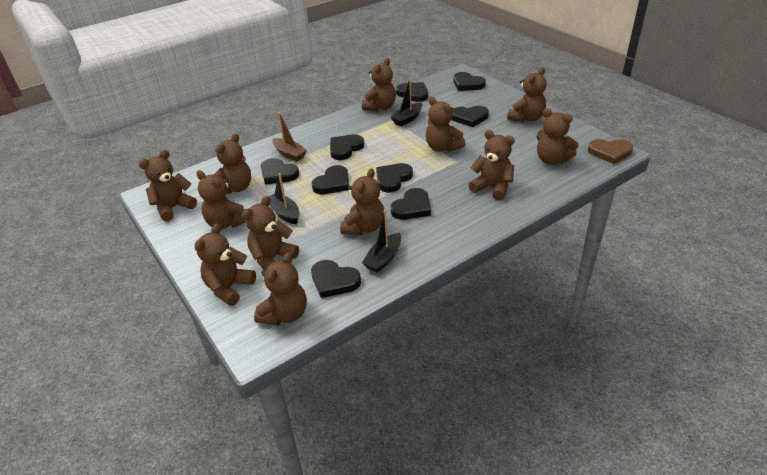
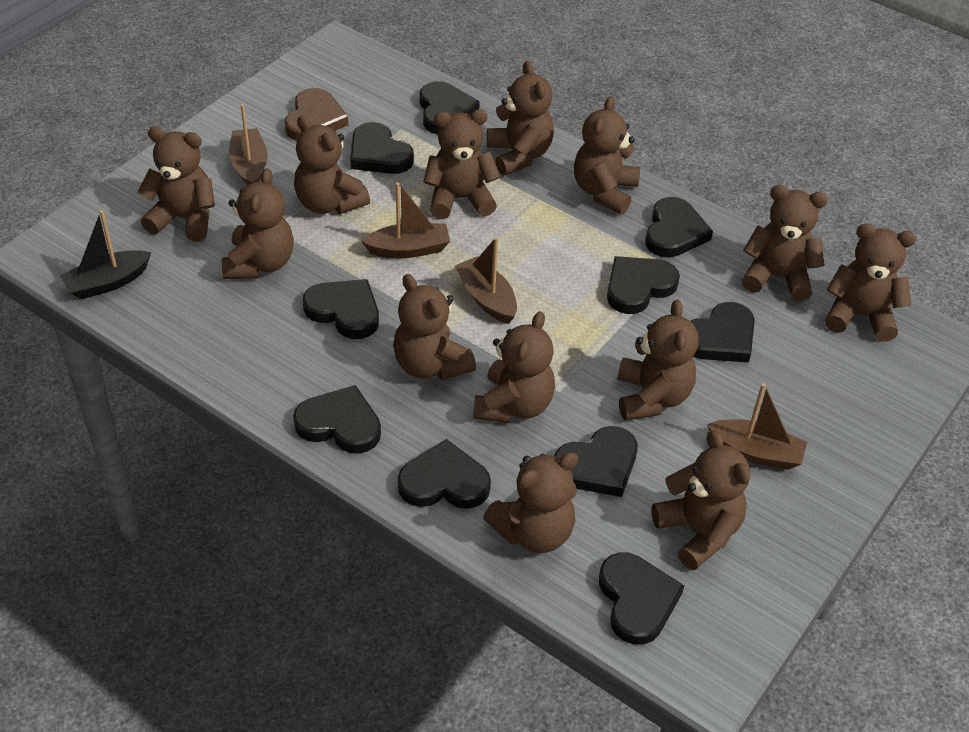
black boat: [268,173,300,224] [362,210,401,273] [390,78,422,126] = 3 -> [60,210,151,300] = 1
black heart: [261,158,299,185] [311,260,361,298] [312,165,349,194] [330,134,364,160] [376,163,413,192] [391,188,431,220] [396,82,428,102] [452,106,489,127] [454,72,486,91] = 9 -> [293,385,381,454] [303,279,379,339] [350,122,414,174] [398,439,491,509] [420,81,480,135] [554,426,638,497] [599,552,684,645] [607,256,680,314] [645,197,713,257] [691,302,755,362] = 10
brown boat: [272,112,307,161] = 1 -> [229,104,268,185] [361,182,450,258] [455,237,517,324] [707,383,807,470] = 4
brown teddy bear: [139,150,197,221] [195,223,256,306] [196,170,245,229] [214,133,251,194] [242,196,299,270] [254,252,307,326] [340,168,384,235] [362,58,396,111] [426,97,466,152] [469,130,515,201] [507,68,547,123] [536,109,579,165] = 12 -> [137,126,215,242] [222,168,294,279] [294,116,370,214] [393,274,476,380] [423,109,501,219] [473,311,555,423] [483,452,578,553] [487,61,554,175] [574,96,640,214] [617,300,699,421] [651,430,750,571] [742,185,828,301] [825,224,916,342] = 13

